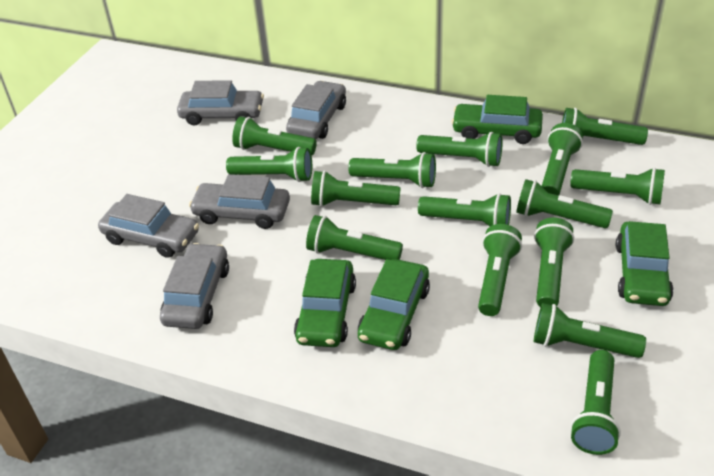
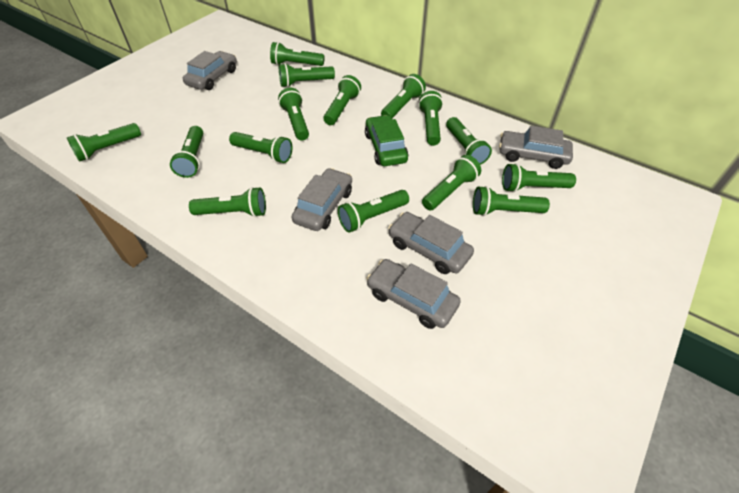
green car: [294,259,356,347] [358,259,430,350] [451,95,543,144] [616,221,673,306] = 4 -> [365,115,408,166] = 1

